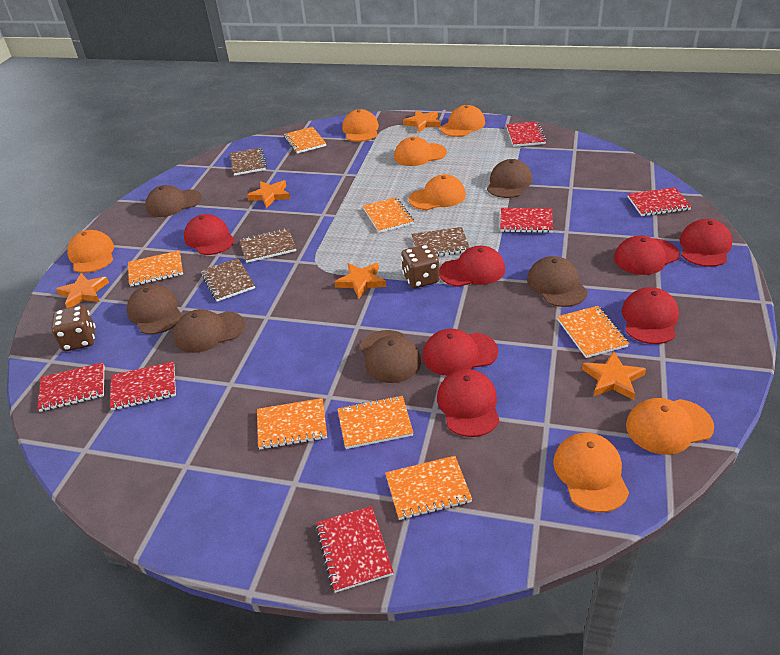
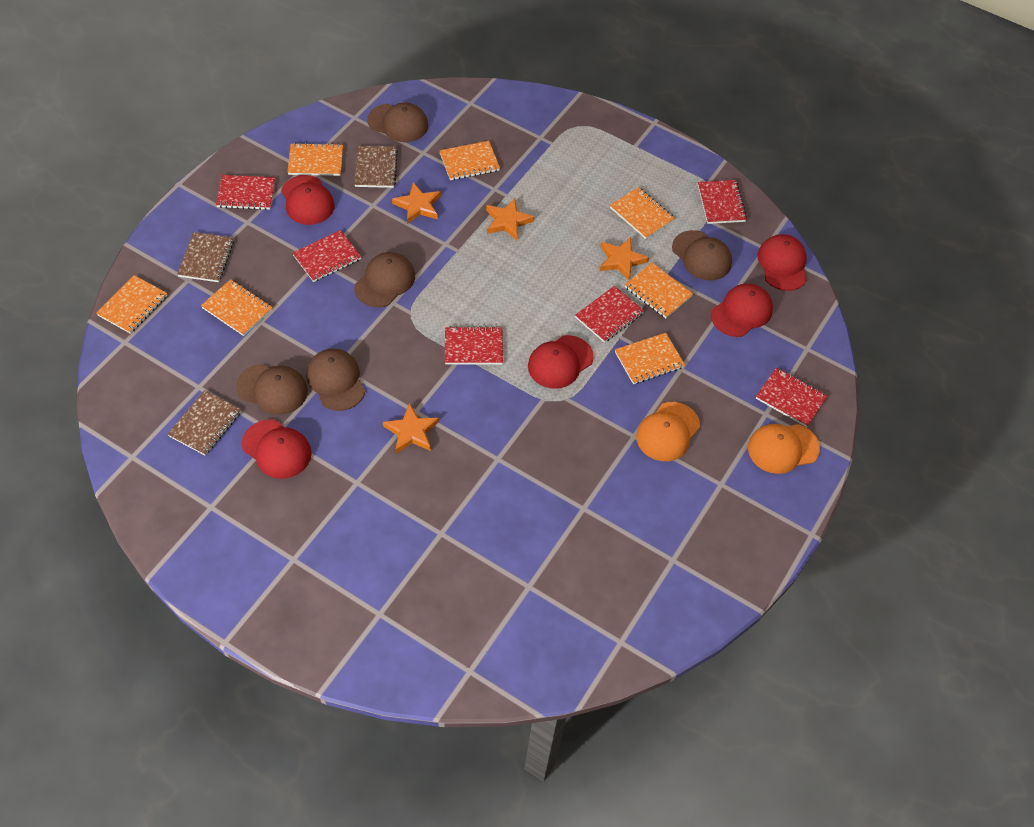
brown cap: [126,285,183,334] [145,185,202,217] [174,309,245,353] [360,330,421,383] [487,159,533,198] [527,256,588,307] = 6 -> [236,364,308,415] [306,349,365,411] [354,252,415,307] [367,103,428,142] [672,230,732,280] = 5
brown dice: [51,305,95,351] [401,244,440,288] = 2 -> none = 0
brown notebook: [201,258,255,302] [230,148,267,176] [240,228,296,263] [412,227,470,256] = 4 -> [167,390,241,455] [177,232,234,282] [354,146,398,188] = 3
orange cap: [67,230,114,273] [342,109,379,142] [394,137,447,166] [409,174,466,210] [441,105,485,137] [553,433,629,512] [626,398,714,455] = 7 -> [636,402,700,461] [748,424,820,474] = 2
orange star: [56,273,109,308] [247,180,290,208] [334,263,386,299] [403,110,440,132] [582,351,646,400] = 5 -> [383,403,439,453] [392,182,441,224] [486,199,534,240] [600,237,649,280] = 4
red cap: [184,214,235,255] [423,329,498,376] [437,369,500,437] [439,246,505,287] [614,235,680,275] [622,287,679,344] [680,219,732,267] = 7 -> [242,419,312,479] [281,175,335,225] [528,335,594,389] [711,284,773,337] [758,234,807,291] = 5

